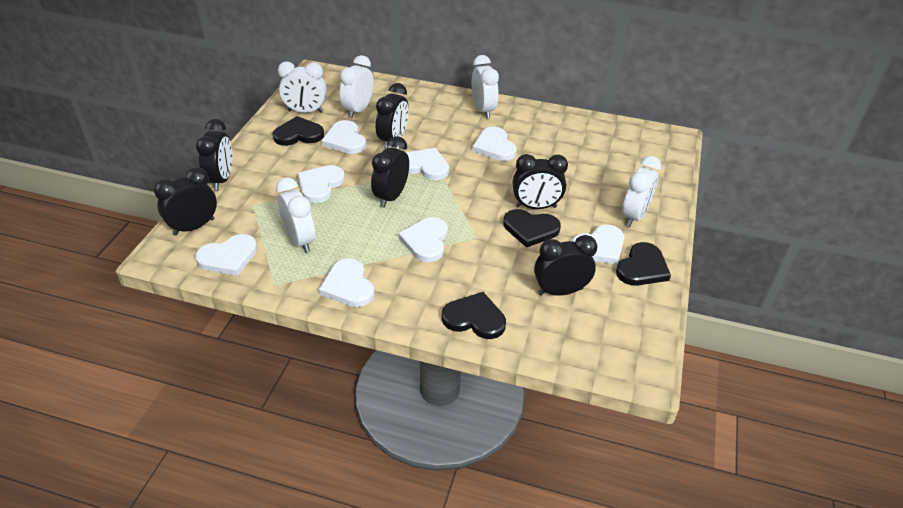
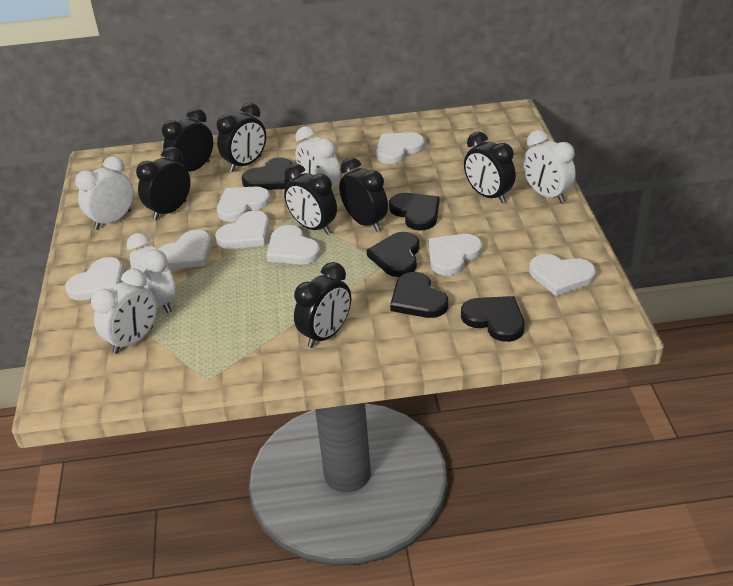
black clock: [154,167,217,236] [196,119,233,191] [371,136,409,208] [376,83,409,149] [513,154,568,209] [534,235,597,296] = 6 -> [136,147,191,220] [162,108,213,172] [217,103,266,172] [284,163,337,235] [294,262,351,348] [339,157,388,231] [464,131,516,204] = 7
black heart: [273,116,324,146] [442,292,506,339] [503,209,561,248] [616,242,671,286] = 4 -> [242,157,292,190] [367,232,419,277] [389,193,439,231] [390,272,448,318] [461,296,525,342] = 5

